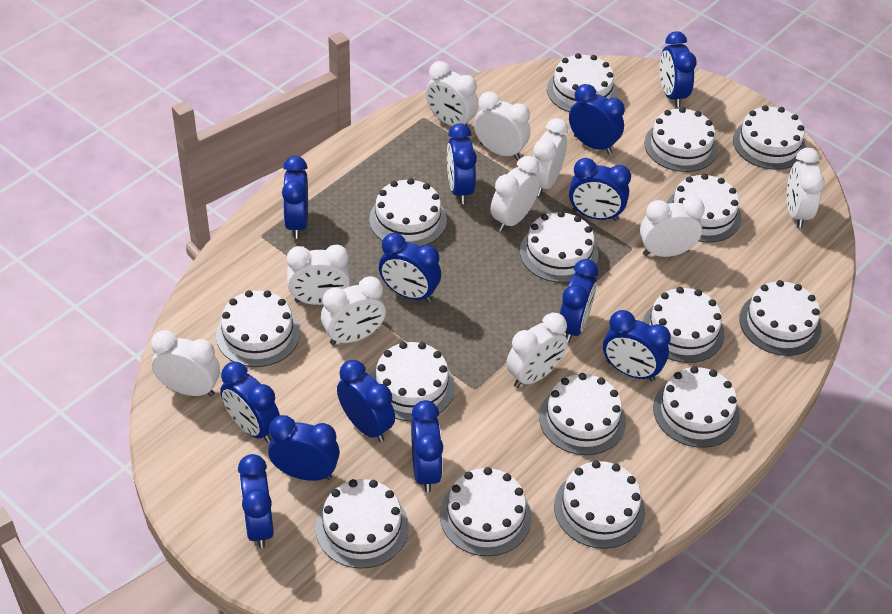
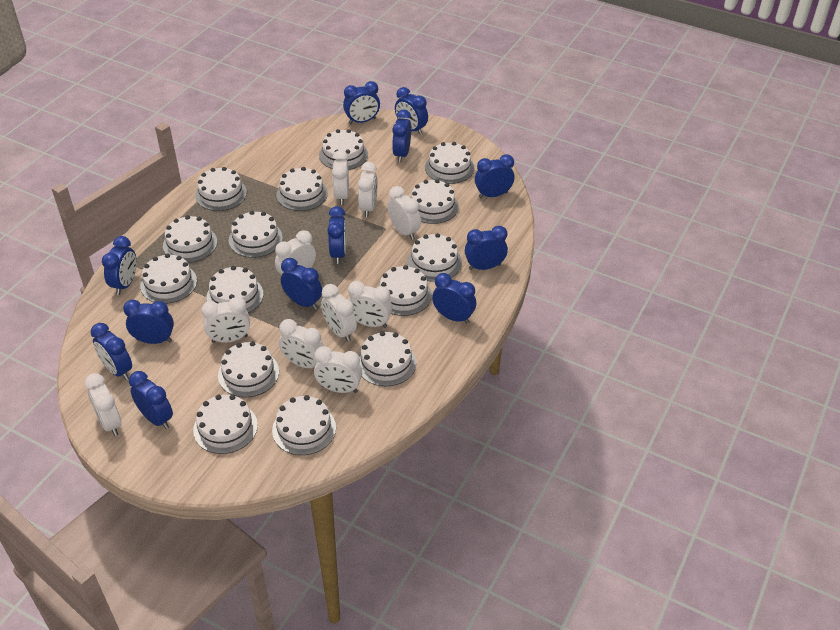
blue clock: [220,362,280,443] [238,454,274,548] [268,415,340,481] [282,156,308,239] [337,360,395,442] [379,233,441,302] [411,400,443,492] [447,123,477,204] [560,259,598,343] [569,84,625,154] [569,158,631,221] [603,310,671,382] [660,31,697,107] = 13 -> [91,323,132,380] [102,236,137,295] [123,300,174,344] [129,371,173,429] [281,258,322,310] [327,206,346,264] [343,81,380,124] [392,109,411,162] [395,87,428,135] [432,273,476,324] [465,226,508,270] [475,154,514,198] = 12

